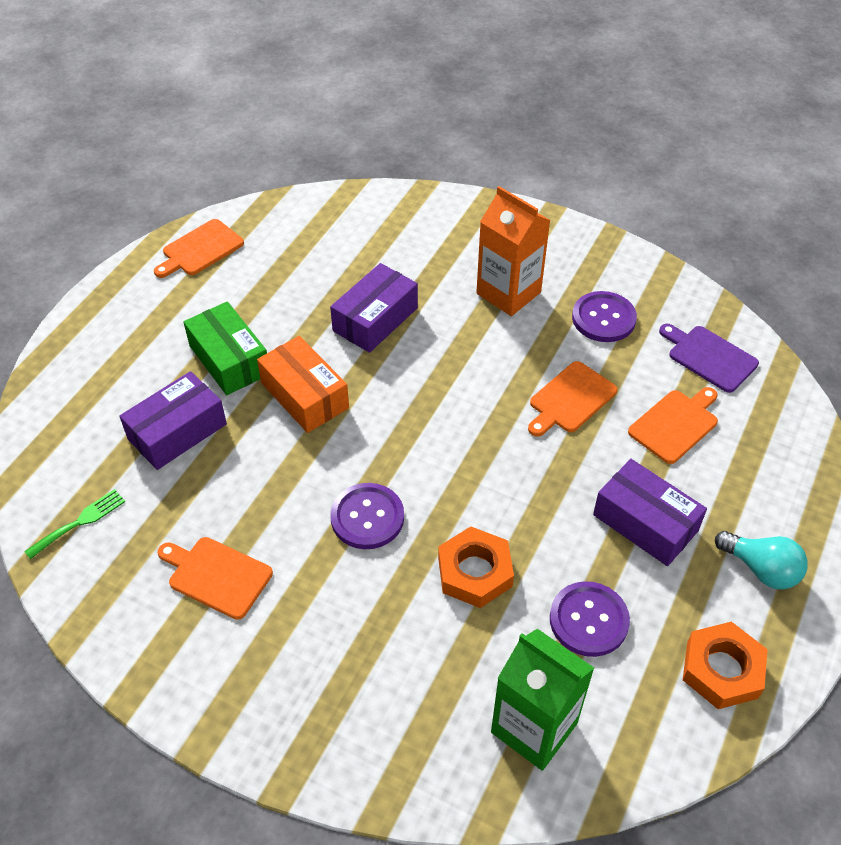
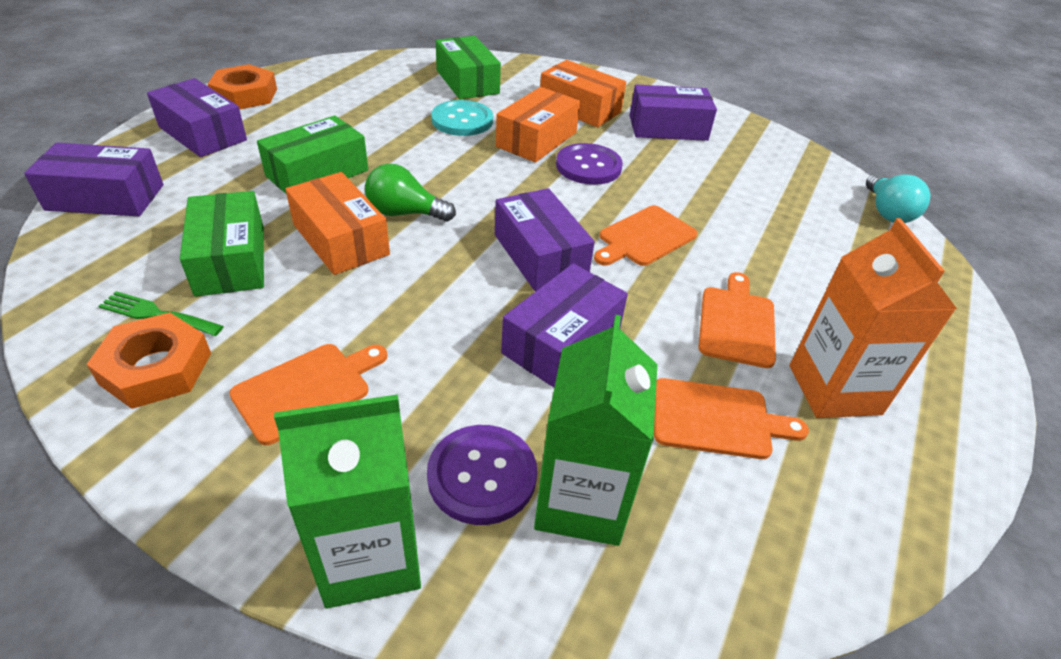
green box: [184,301,267,395] = 1 -> [180,191,264,297] [257,116,368,194] [436,36,501,99] = 3
green carton: [491,629,594,771] = 1 -> [274,394,421,608] [534,315,657,546] = 2
green light bulb: none = 0 -> [365,164,456,222] = 1
orange box: [257,336,349,433] = 1 -> [286,172,390,275] [496,87,580,163] [540,60,626,127] = 3
purple box: [119,371,227,470] [330,263,418,353] [593,459,707,566] = 3 -> [24,143,163,216] [147,78,247,157] [495,188,595,291] [501,263,628,388] [630,85,717,141] = 5
purple button: [330,483,404,549] [550,581,630,657] [572,291,637,342] = 3 -> [427,425,537,525] [556,143,623,185] = 2
purple cutting board: [659,324,759,393] = 1 -> none = 0
turquoise button: none = 0 -> [431,100,493,136] = 1

